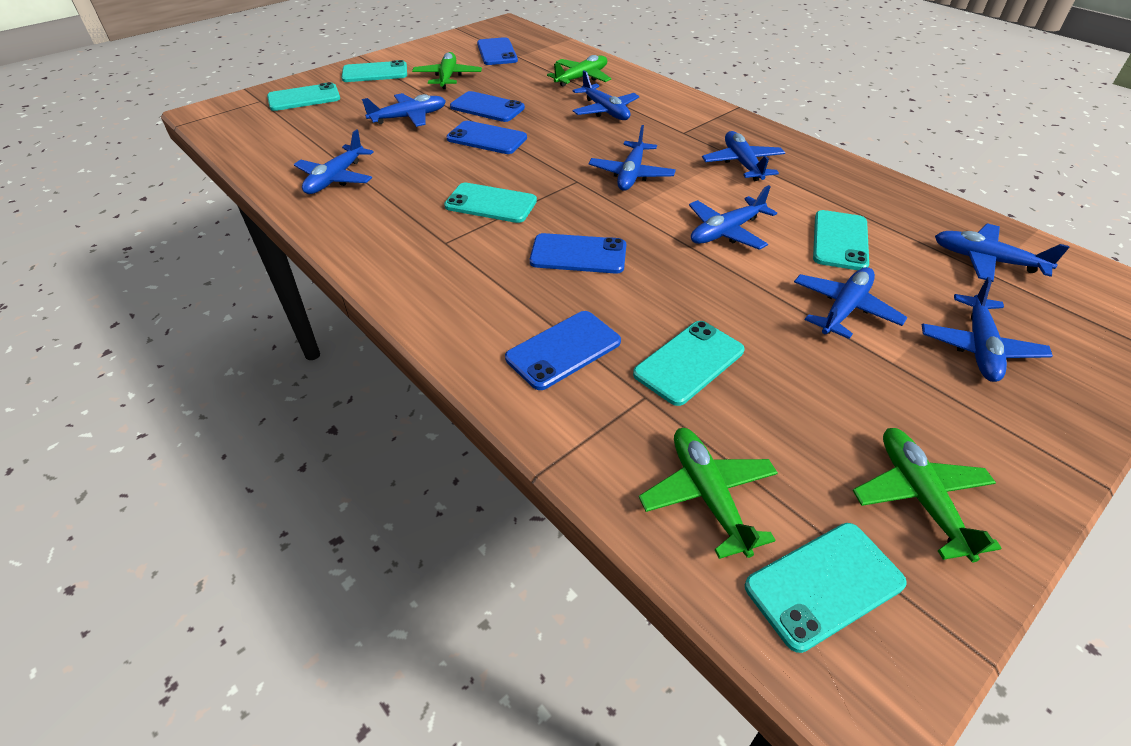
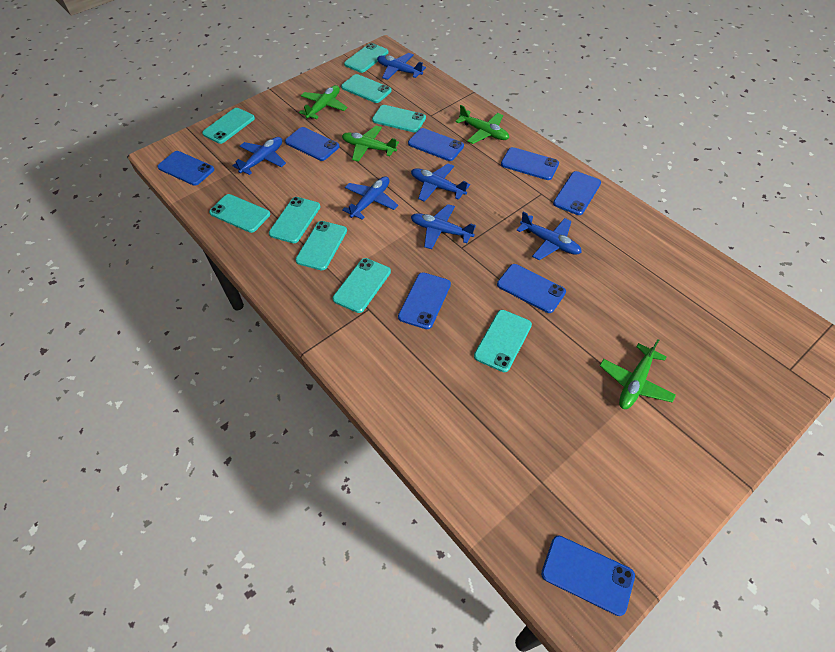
blue phone: [446,121,527,154] [450,91,525,122] [477,37,518,65] [505,311,621,390] [530,233,626,274] = 5 -> [157,151,214,186] [285,127,340,161] [398,272,451,329] [408,128,464,161] [497,264,566,313] [501,147,559,180] [541,535,635,616] [553,171,601,215] = 8
blue plane: [294,129,374,194] [362,93,446,127] [572,71,639,120] [589,125,676,191] [689,185,777,250] [702,131,785,181] [794,267,908,339] [922,277,1053,382] [935,223,1069,282] = 9 -> [233,137,286,175] [342,176,398,220] [377,53,426,80] [411,164,470,202] [411,204,476,249] [516,211,582,260] = 6
turquoise phone: [267,82,340,111] [342,60,407,82] [444,183,537,223] [633,321,745,406] [745,523,907,653] [813,210,869,270] = 6 -> [202,108,255,144] [209,194,270,233] [269,197,320,243] [295,221,347,270] [333,258,391,313] [341,74,392,103] [344,43,389,73] [372,105,426,133] [474,310,532,372] = 9

